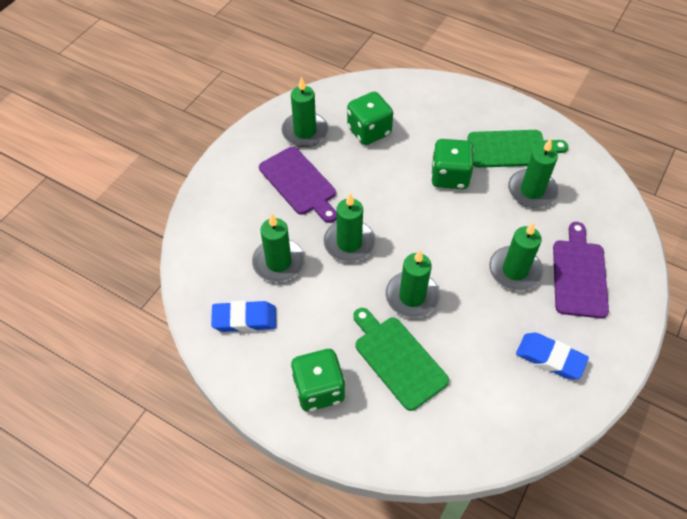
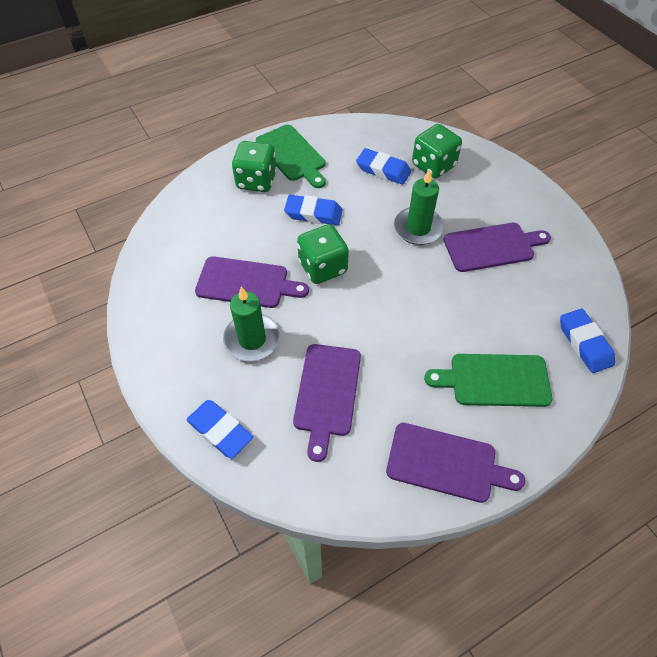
blue eraser: [211,301,276,332] [516,333,589,379] = 2 -> [186,400,253,458] [284,195,343,225] [356,148,411,185] [560,309,615,373] = 4
green candle: [252,214,305,282] [281,77,328,147] [323,194,376,262] [385,250,440,318] [489,222,543,291] [508,139,558,208] = 6 -> [223,286,280,361] [394,169,444,245] = 2
purple cutting board: [259,147,337,223] [553,222,609,319] = 2 -> [195,256,309,308] [293,344,361,462] [386,423,525,503] [443,223,551,272] = 4

